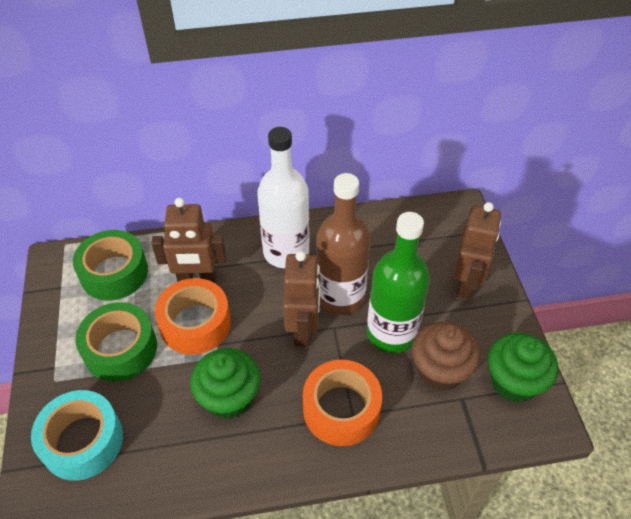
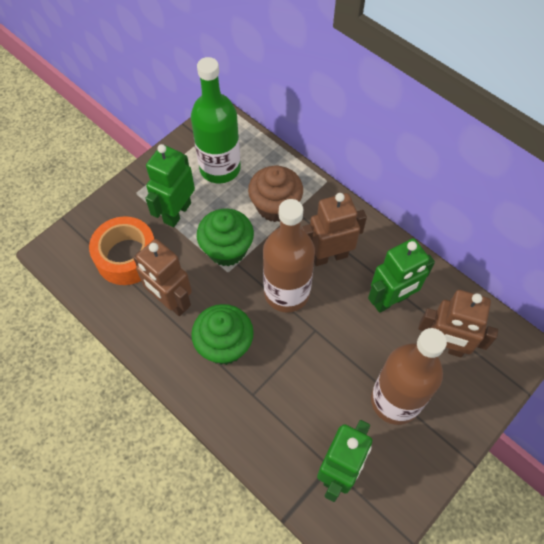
brown bottle: [316,173,371,315] = 1 -> [263,199,315,313] [371,328,447,425] = 2
green robot: none = 0 -> [145,144,195,227] [317,420,372,502] [368,238,435,313] = 3
green tape: [73,230,148,301] [75,302,157,382] = 2 -> none = 0
orange tape: [155,278,231,355] [303,360,382,446] = 2 -> [89,216,154,285] = 1
turquoise tape: [31,390,123,481] = 1 -> none = 0
white bottle: [257,127,310,268] = 1 -> none = 0

